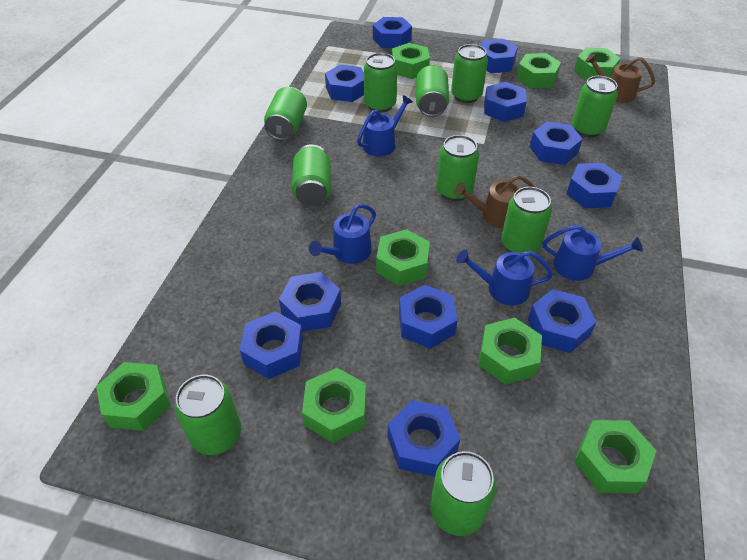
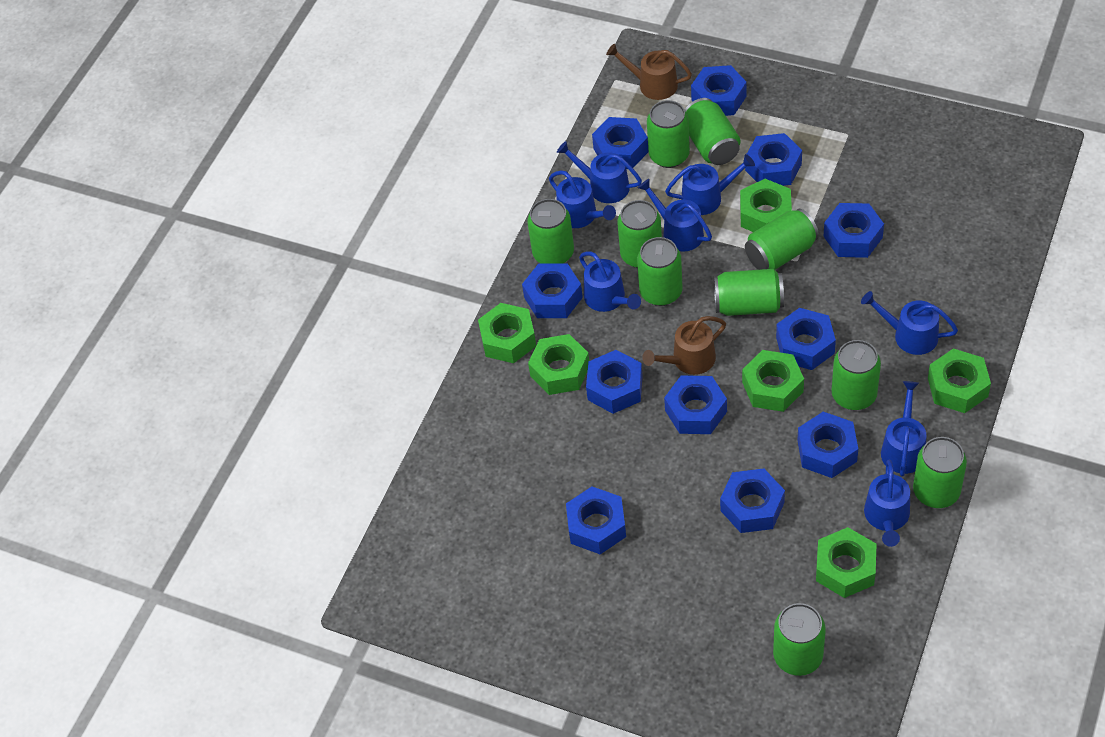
blue watering can: [309,204,376,264] [357,95,413,156] [456,250,553,305] [543,225,643,281] = 4 -> [549,170,616,228] [557,141,642,203] [579,252,641,312] [638,179,712,252] [665,154,755,215] [861,291,958,355] [864,460,910,547] [881,381,926,477] = 8
green nut: [96,362,171,431] [302,368,366,443] [376,229,430,286] [392,43,430,79] [478,318,542,385] [516,53,561,88] [574,48,620,81] [574,420,656,493] = 8 -> [478,303,536,363] [528,334,589,395] [740,179,792,232] [742,350,804,412] [816,527,876,598] [928,348,991,413] = 6

